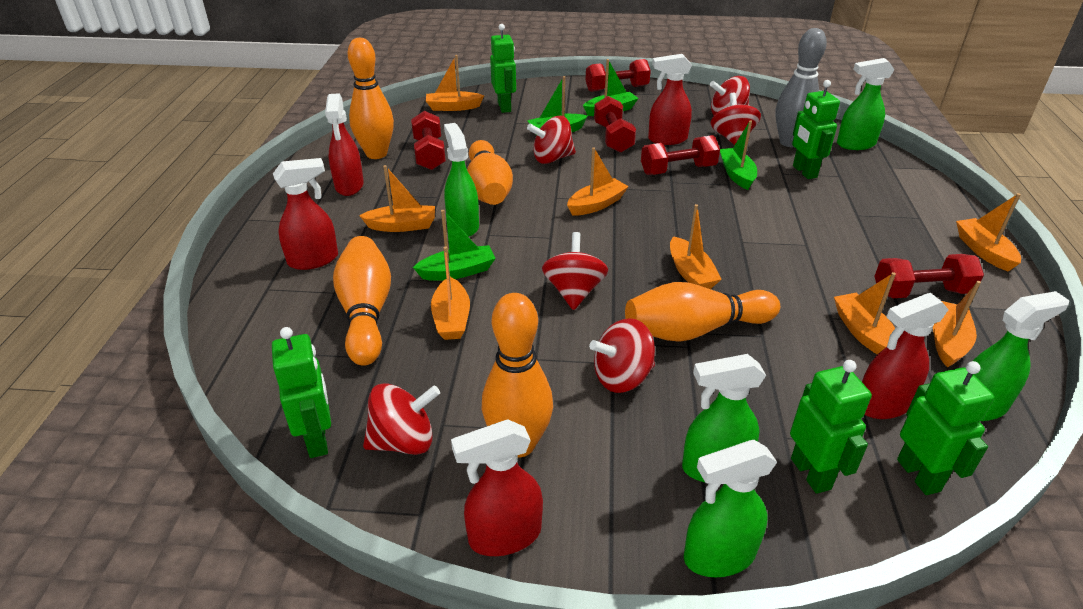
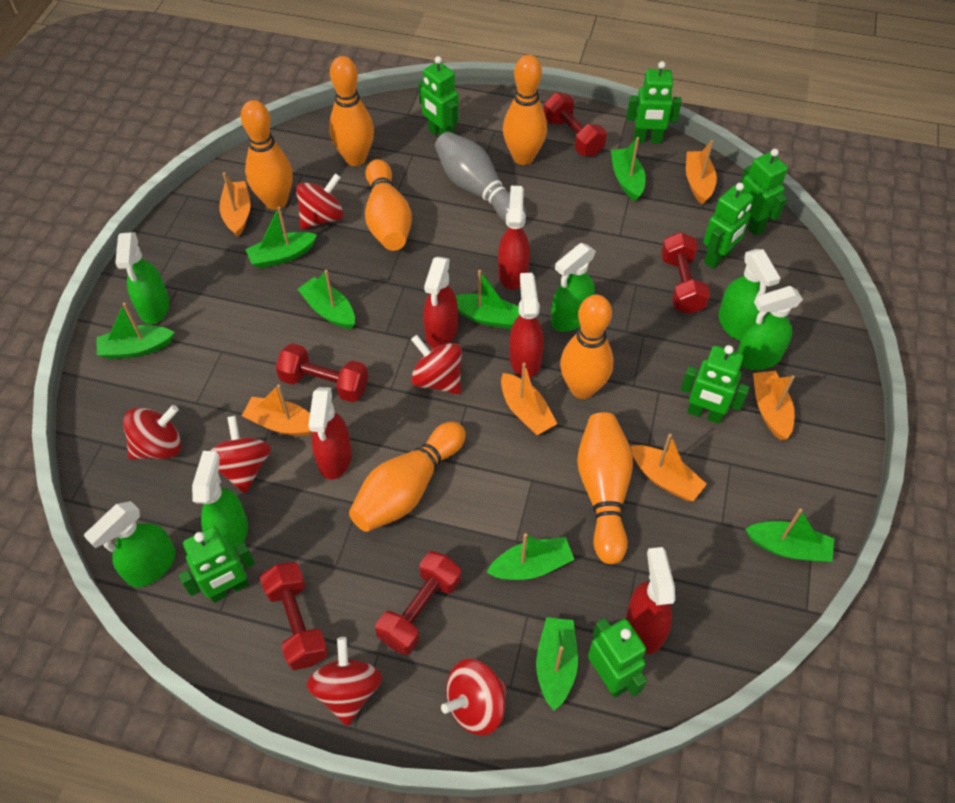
green boat: [413,210,496,281] [527,76,588,133] [583,59,639,116] [720,120,757,190] = 4 -> [96,303,174,359] [245,207,317,269] [298,270,355,329] [456,270,520,329] [486,533,574,580] [536,617,578,711] [611,137,646,201] [745,508,834,562] = 8
green robot: [272,327,331,458] [490,24,516,113] [790,360,872,494] [792,80,840,179] [897,361,994,495] = 5 -> [178,526,255,603] [419,56,459,136] [588,618,647,698] [627,61,682,144] [681,345,749,424] [703,183,753,269] [740,149,788,236] = 7
green spray bottle: [444,123,479,237] [682,354,766,482] [684,440,777,577] [837,58,895,150] [973,291,1069,421] = 5 -> [84,501,176,588] [115,232,170,324] [192,451,248,553] [551,243,596,332] [718,249,781,341] [737,286,803,370] = 6
orange boat: [359,165,435,232] [426,55,484,111] [431,247,470,340] [567,147,629,216] [670,204,722,289] [834,272,896,355] [933,281,981,368] [956,193,1021,271] = 8 -> [219,172,251,237] [242,384,312,436] [501,363,557,435] [630,434,707,501] [686,140,717,205] [753,371,795,440] = 6
orange bowling pin: [333,236,391,366] [348,38,394,159] [467,140,513,205] [482,293,553,458] [625,282,780,342] = 5 -> [241,100,293,210] [329,56,374,166] [349,422,466,532] [365,159,412,251] [503,55,547,165] [560,295,614,399] [577,412,633,564] = 7

